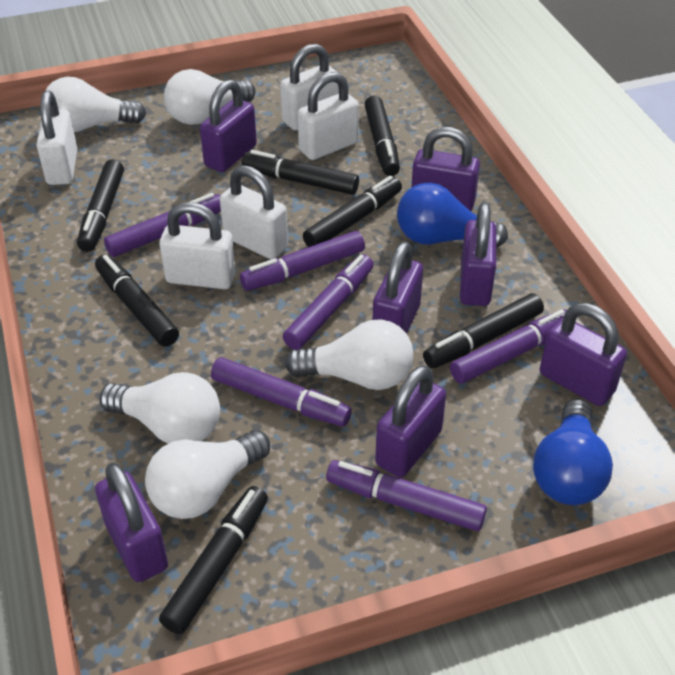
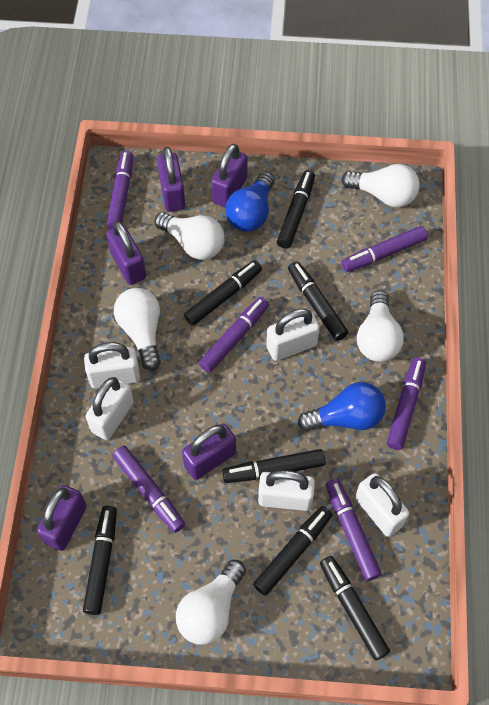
purple padlock: [95,463,168,582] [200,79,257,172] [372,242,423,334] [375,365,446,477] [411,127,480,211] [460,203,496,306] [540,303,627,406] = 7 -> [37,485,87,551] [106,221,146,285] [157,146,185,212] [182,423,236,480] [211,144,248,208] = 5

